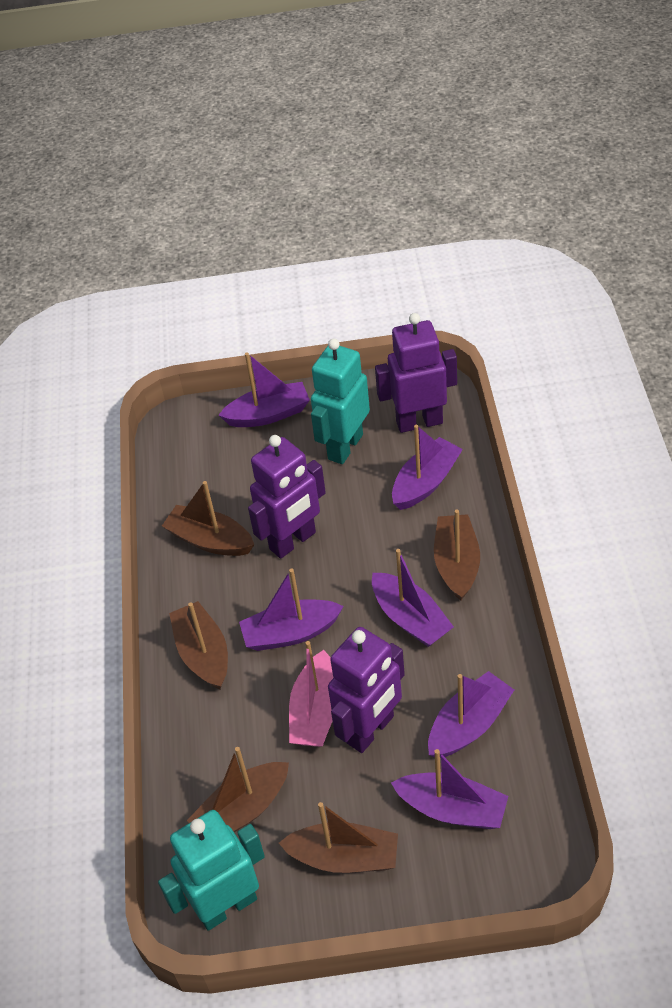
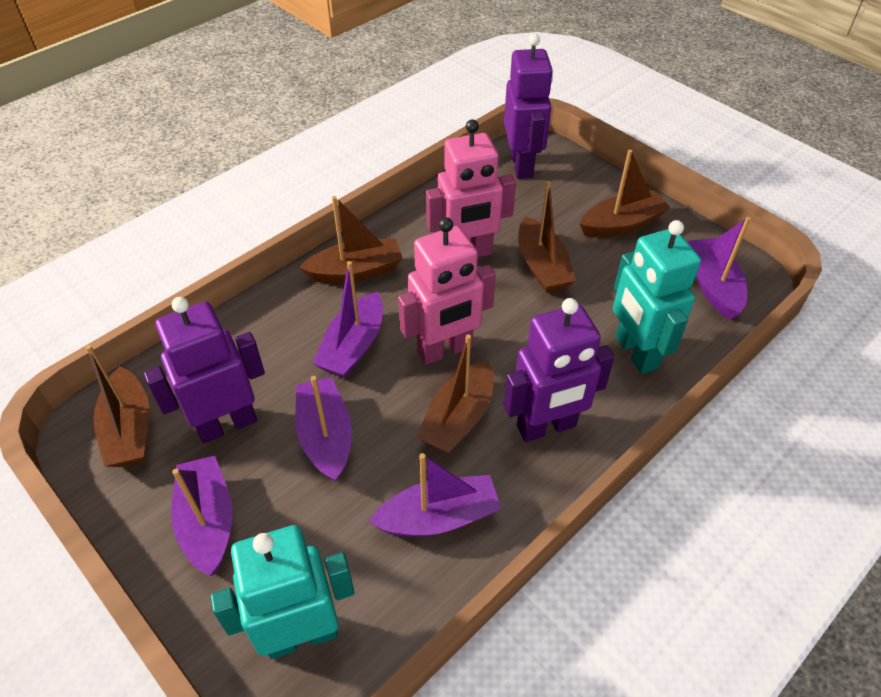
pink boat: [289,641,334,747] = 1 -> none = 0
pink robot: none = 0 -> [398,217,496,365] [426,119,516,257] = 2
purple boat: [218,353,310,427] [239,568,344,651] [372,549,454,647] [391,749,508,829] [392,425,463,510] [428,671,514,758] = 6 -> [171,455,232,576] [295,376,352,482] [313,261,383,378] [369,453,502,537] [688,217,751,320] = 5

